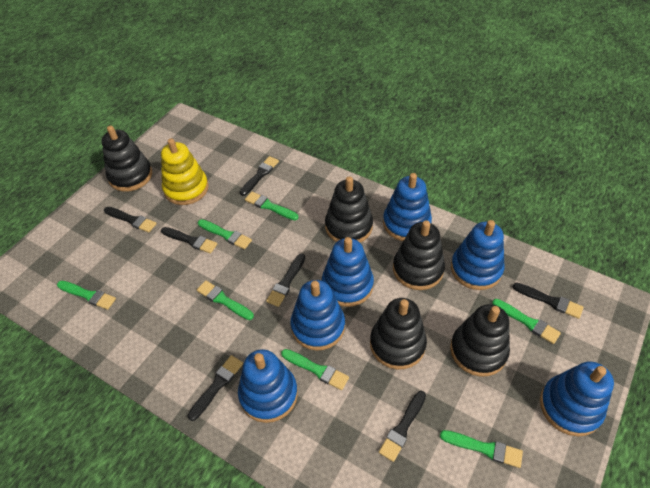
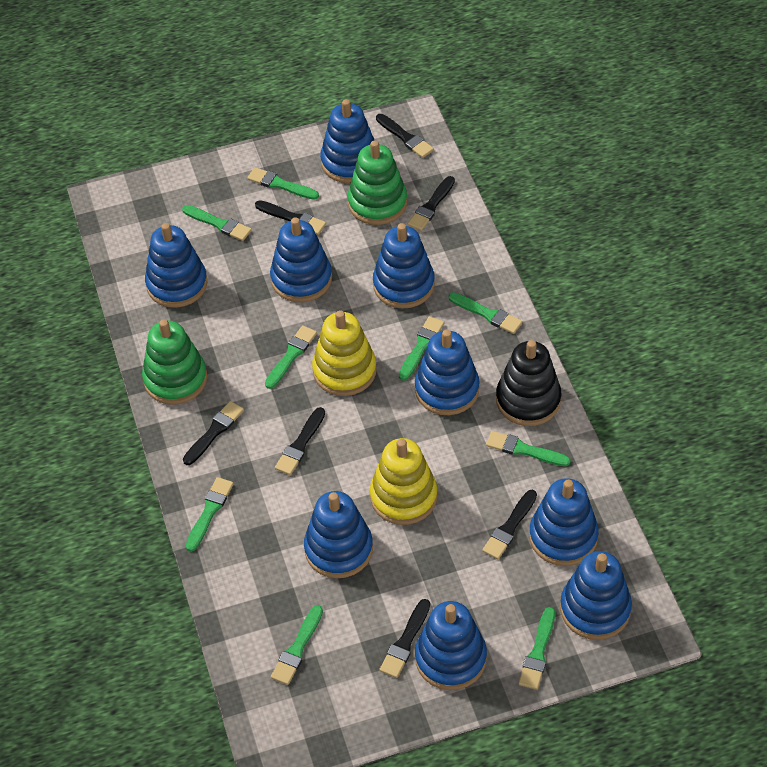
black stacking toy: [102,126,152,192] [325,176,373,243] [370,298,427,370] [393,220,445,290] [450,304,510,377] = 5 -> [496,340,561,426] = 1
blue stacking toy: [238,349,298,423] [290,280,345,351] [322,237,374,307] [383,173,432,241] [451,220,504,290] [540,361,614,437] = 6 -> [145,223,208,308] [270,217,332,302] [304,491,373,578] [320,99,374,183] [373,223,435,309] [415,329,480,415] [415,601,487,690] [529,478,599,566] [560,551,632,640] = 9
green brush: [57,281,116,310] [197,280,254,320] [198,219,252,249] [245,192,298,220] [281,349,349,390] [440,430,523,468] [492,299,561,344] = 7 -> [182,205,252,241] [186,477,234,552] [247,167,319,200] [265,325,317,389] [271,605,323,685] [399,316,444,381] [448,292,523,334] [486,431,571,466] [518,607,555,690] = 9
green stacking toy: none = 0 -> [142,319,207,405] [347,140,407,225] = 2
yellow stacking toy: [161,138,209,205] = 1 -> [312,310,377,396] [370,438,437,525] = 2

